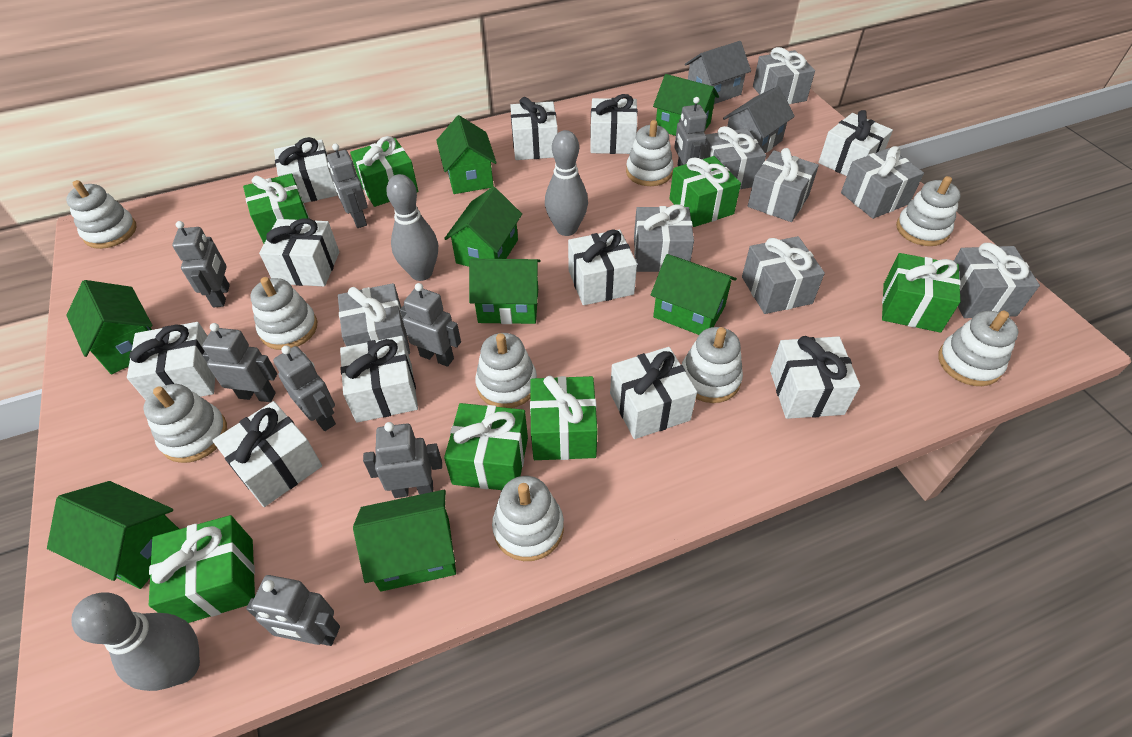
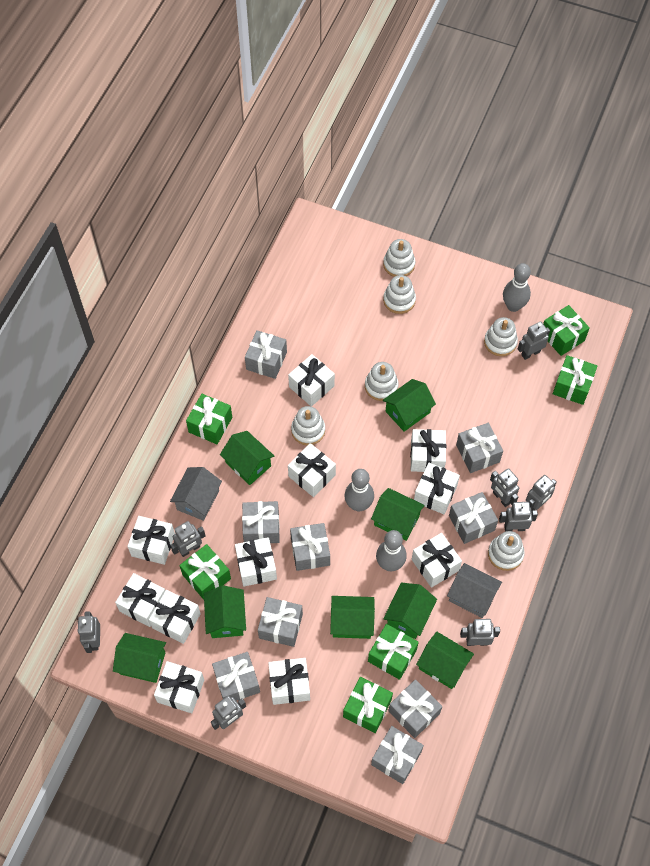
green gift: [149,515,255,623] [243,173,309,244] [350,136,418,207] [444,403,528,490] [530,376,598,460] [669,156,741,227] [882,253,961,333] = 7 -> [179,544,231,600] [186,394,232,444] [343,677,393,733] [368,624,419,680] [543,305,590,356] [553,355,598,405] = 6
grey gift: [338,283,410,354] [634,205,694,272] [703,126,766,189] [742,236,825,314] [748,148,819,222] [753,47,815,104] [841,146,924,219] [954,243,1040,318] = 8 -> [212,652,260,701] [242,501,280,543] [245,330,287,379] [258,597,303,647] [290,523,330,571] [371,726,424,784] [388,679,442,738] [449,492,498,544] [456,423,503,473] = 9
white stacking toy: [66,180,136,249] [143,384,227,463] [250,277,317,350] [475,333,537,408] [492,476,564,561] [626,120,673,186] [682,327,743,403] [896,176,961,246] [938,311,1019,386] = 9 -> [291,406,325,446] [365,362,398,401] [383,239,415,277] [383,275,416,314] [484,317,518,356] [488,531,525,571] = 6

